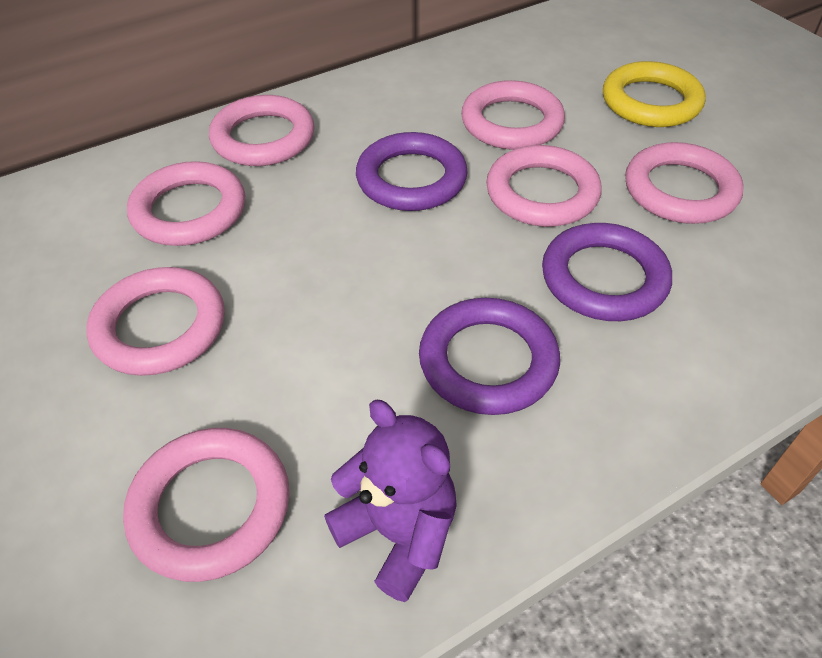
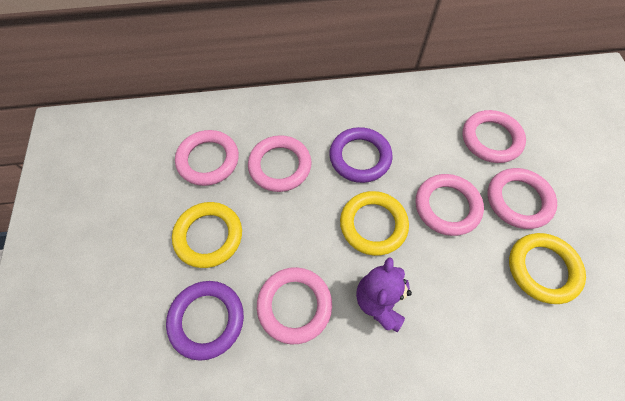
pink ring: [86,267,225,376] [123,428,290,582] [127,161,245,246] [209,95,315,166] [461,80,565,150] [486,145,602,227] [625,142,744,224] = 7 -> [175,130,239,186] [248,135,312,192] [257,267,332,344] [416,174,484,236] [463,110,526,163] [487,168,557,229] = 6
purple ring: [356,132,468,211] [419,298,560,415] [542,223,672,321] = 3 -> [166,281,244,361] [329,127,393,183] = 2
yellow ring: [603,61,706,127] = 1 -> [172,202,242,268] [340,191,409,256] [509,233,586,304] = 3

